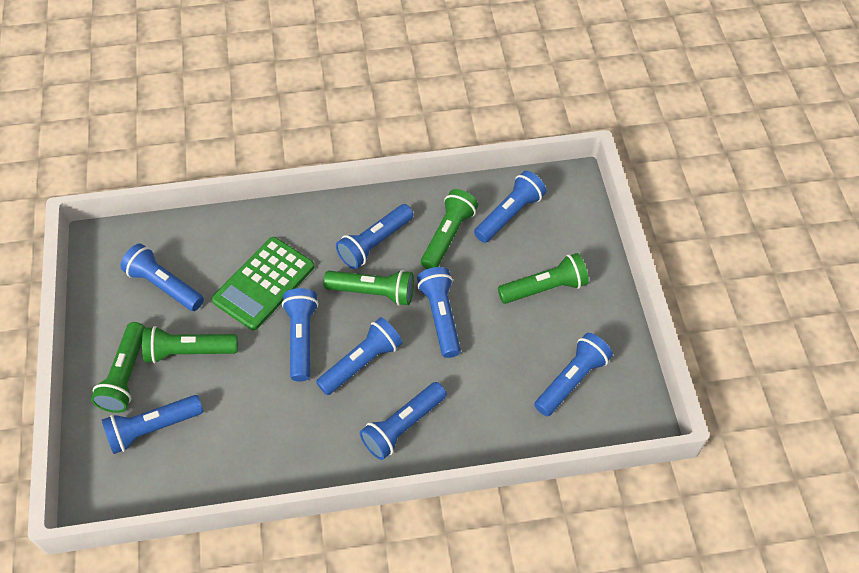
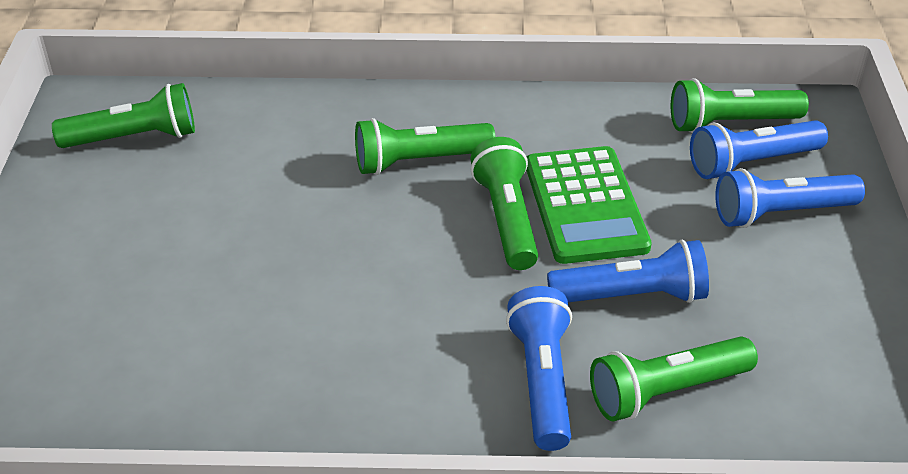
blue flashlight: [102,395,203,454] [120,243,204,311] [282,288,319,381] [316,317,402,395] [336,204,413,269] [360,382,447,460] [417,267,461,358] [474,171,546,243] [534,333,613,417] = 9 -> [506,286,572,451] [547,240,709,303] [690,120,828,179] [715,168,865,228] = 4

